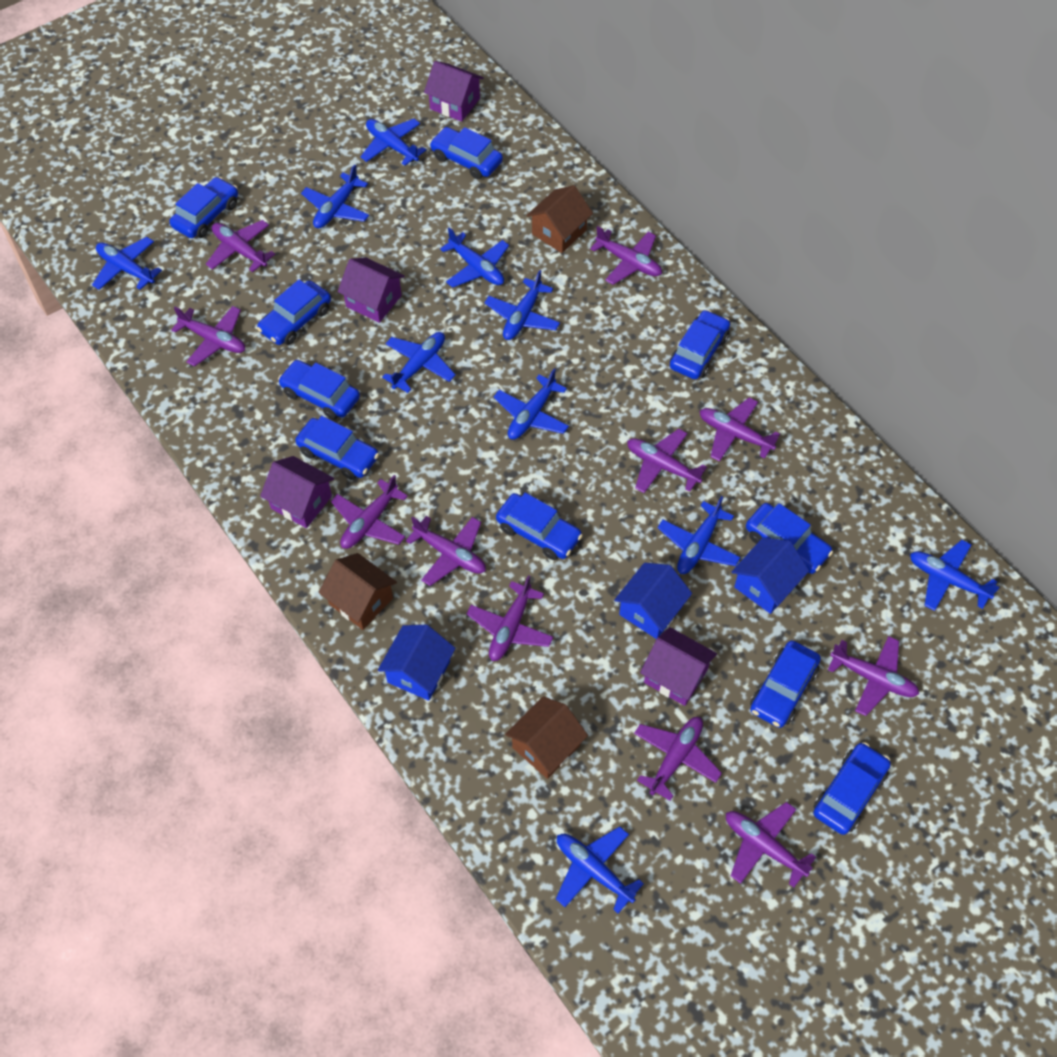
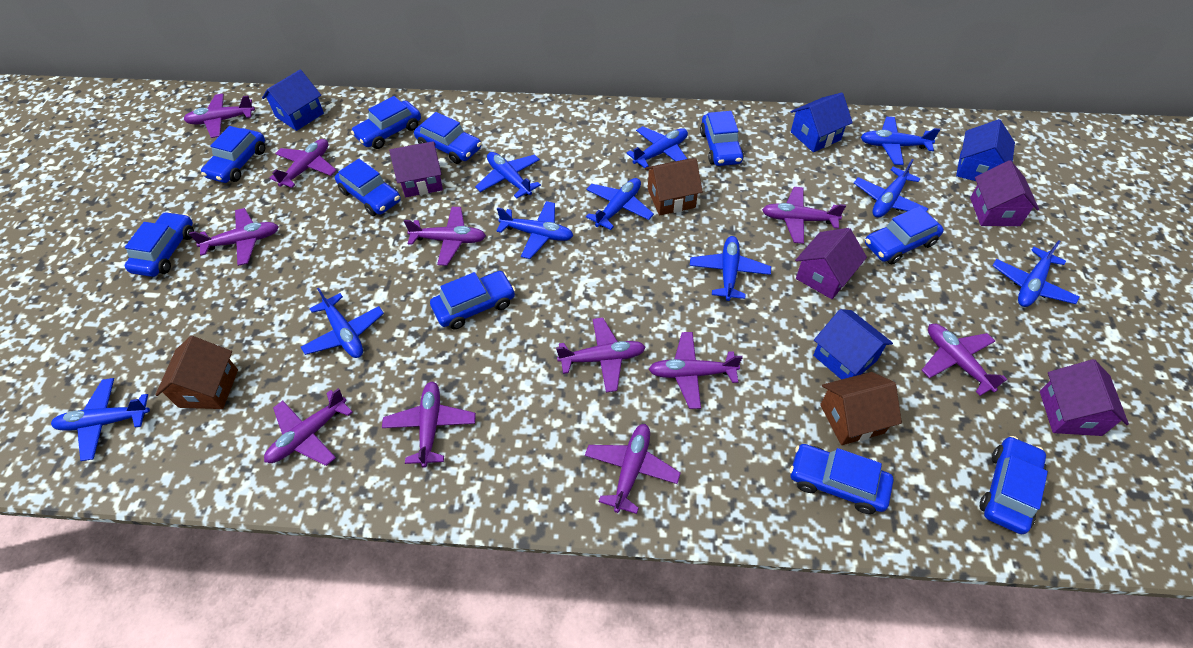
blue house: [378,625,456,701] [614,563,692,639] [732,537,809,614] = 3 -> [262,69,324,131] [791,92,853,152] [813,309,893,380] [956,119,1015,181] = 4

